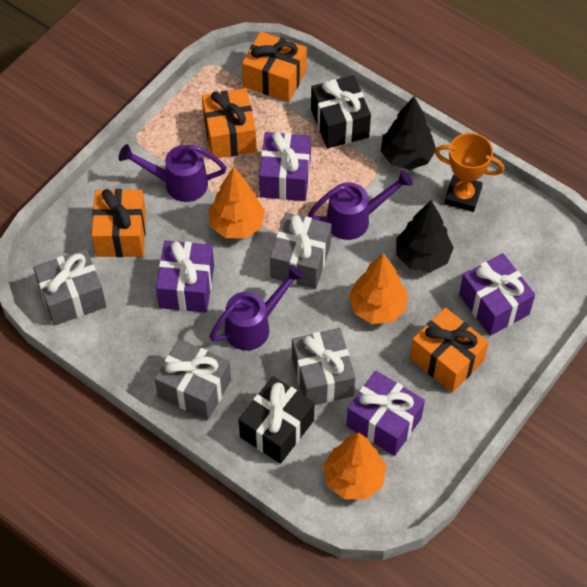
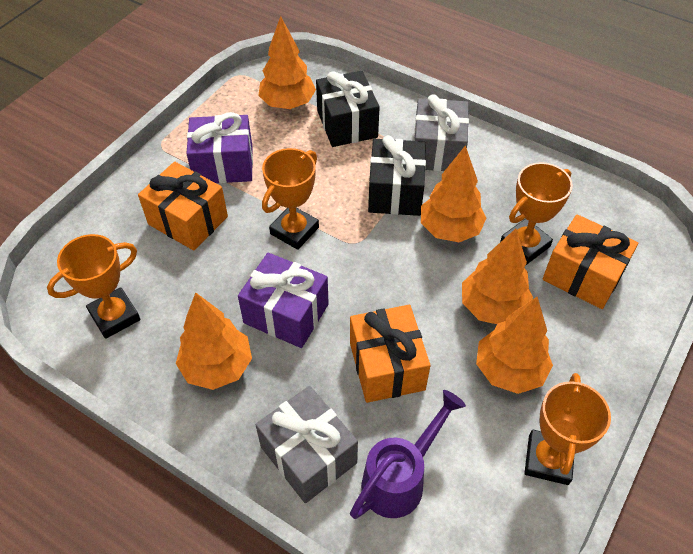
black tree: [381,96,436,170] [396,200,454,272] = 2 -> none = 0
grey gift: [33,249,106,326] [155,339,231,420] [270,212,331,289] [292,328,355,405] = 4 -> [255,386,358,503] [414,94,469,171] = 2
orange gift: [92,189,146,257] [202,88,257,158] [242,31,307,102] [410,307,489,393] = 4 -> [138,162,228,251] [350,305,430,403] [543,214,638,309] = 3
orange tree: [208,167,265,239] [323,432,386,499] [349,253,408,324] = 3 -> [176,293,252,390] [258,16,316,109] [421,145,486,242] [462,229,533,324] [476,297,553,394] = 5
orange trophy: [435,133,504,212] = 1 -> [47,234,141,339] [262,148,319,250] [500,162,573,265] [524,373,611,485] = 4
purple gift: [156,240,214,313] [259,132,311,201] [346,370,425,456] [459,253,535,336] = 4 -> [186,112,253,184] [238,253,329,348] = 2
purple watering can: [119,144,227,202] [209,265,304,351] [308,170,413,240] = 3 -> [350,390,466,519] = 1

